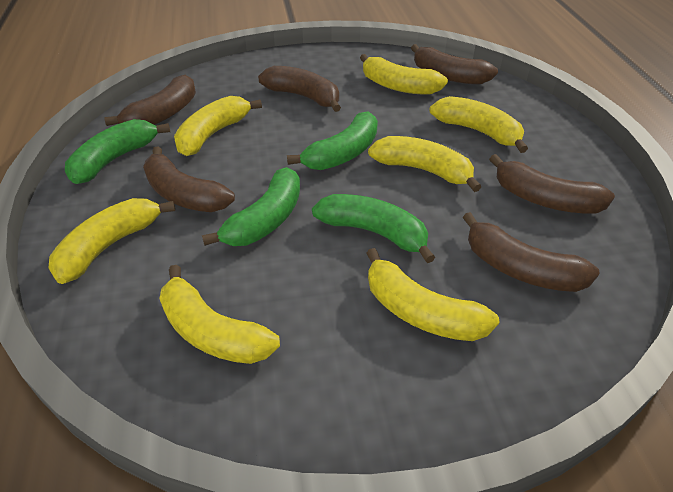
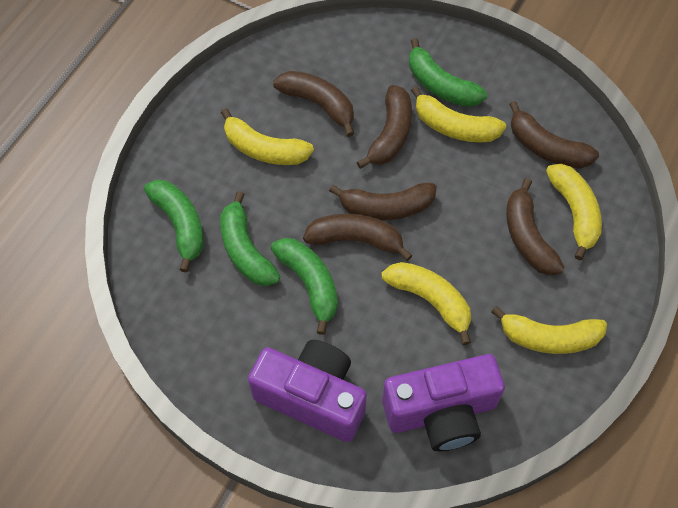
purple camera: none = 0 -> [248,340,367,442] [382,354,505,451] = 2
yellow banana: [49,198,175,284] [159,265,280,364] [174,96,262,156] [360,54,448,95] [366,248,499,341] [368,136,481,192] [429,96,528,153] = 7 -> [221,108,314,165] [382,262,471,345] [411,86,506,142] [491,306,607,354] [546,164,602,260] = 5

